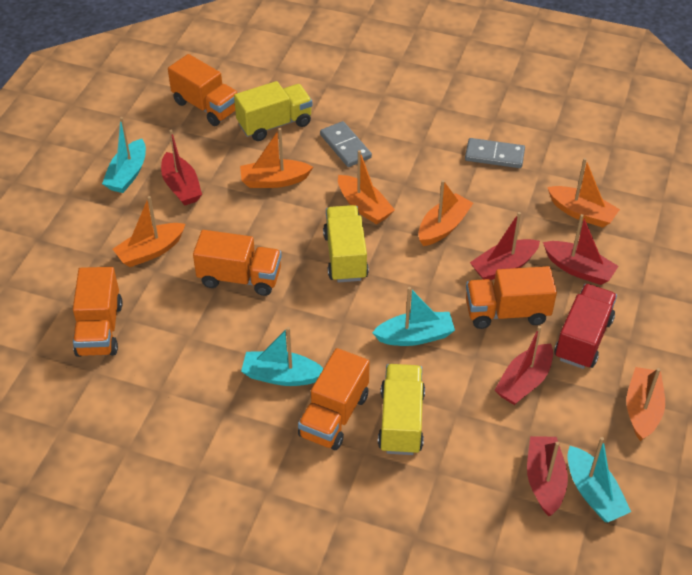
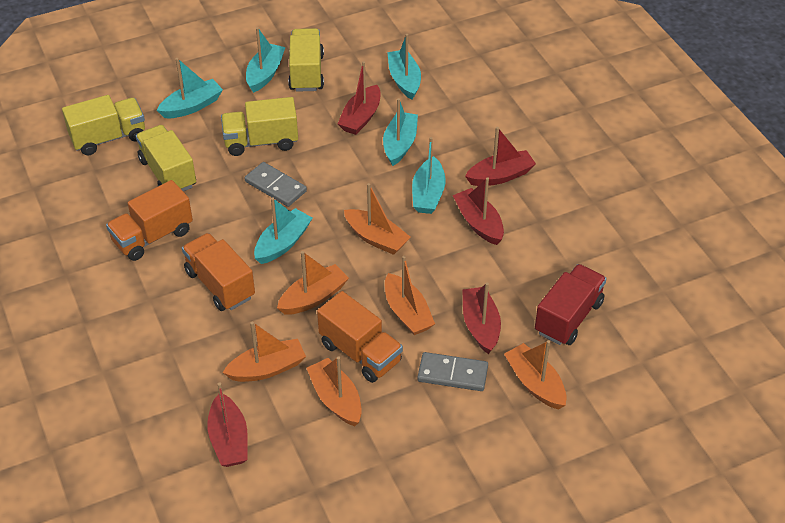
orange truck: [73,267,123,357] [168,54,238,126] [193,230,282,296] [298,348,370,450] [466,266,557,329] = 5 -> [106,180,193,261] [182,233,255,311] [317,291,403,383] = 3
turquoise boat: [102,117,146,193] [241,327,323,386] [372,287,455,346] [567,437,631,522] = 4 -> [157,58,223,118] [246,27,286,93] [254,197,312,264] [383,98,418,166] [387,34,421,100] [412,137,446,214] = 6
yellow truck: [234,81,312,141] [323,205,369,283] [378,364,425,455] = 3 -> [62,95,145,155] [136,125,196,191] [221,97,298,156] [288,28,324,92] = 4

